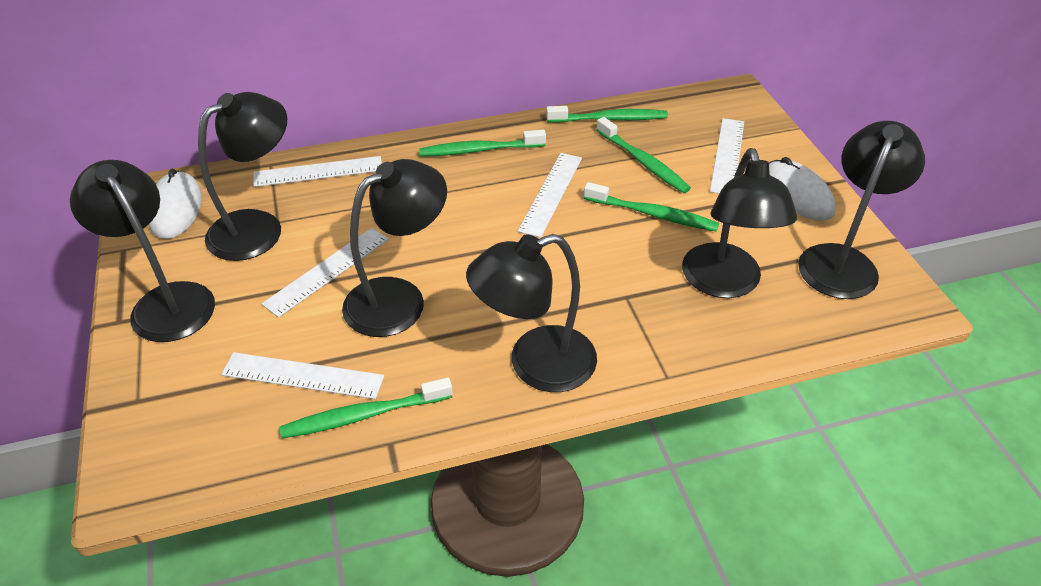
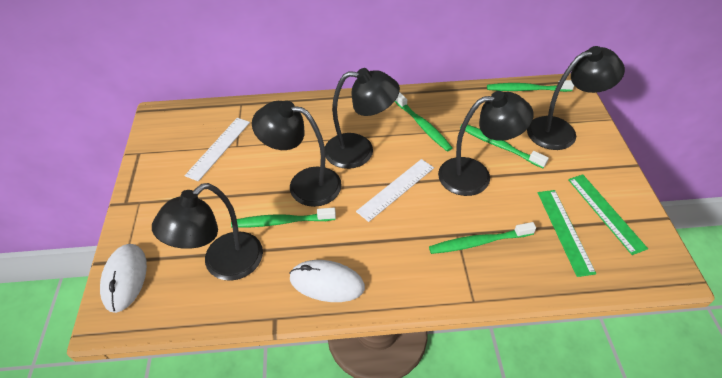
black lamp: [70,160,215,342] [198,92,287,261] [342,159,447,337] [466,234,597,392] [682,148,797,298] [798,121,925,299] = 6 -> [152,183,263,281] [252,101,342,207] [325,68,400,169] [438,91,534,196] [527,46,625,150] = 5
green ruler: none = 0 -> [538,190,596,277] [568,174,648,255] = 2
white ruler: [221,352,384,399] [253,156,382,187] [262,228,389,318] [518,153,582,238] [710,118,744,194] = 5 -> [185,118,250,182] [356,159,434,222] = 2

